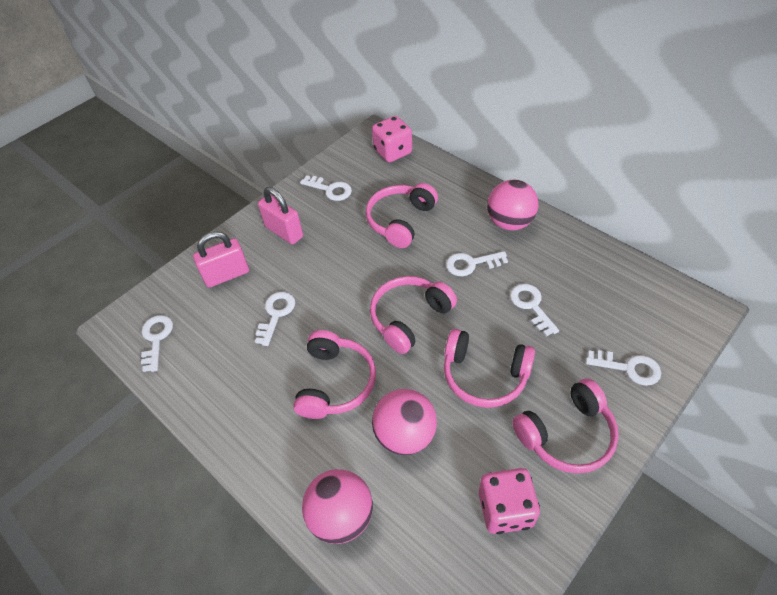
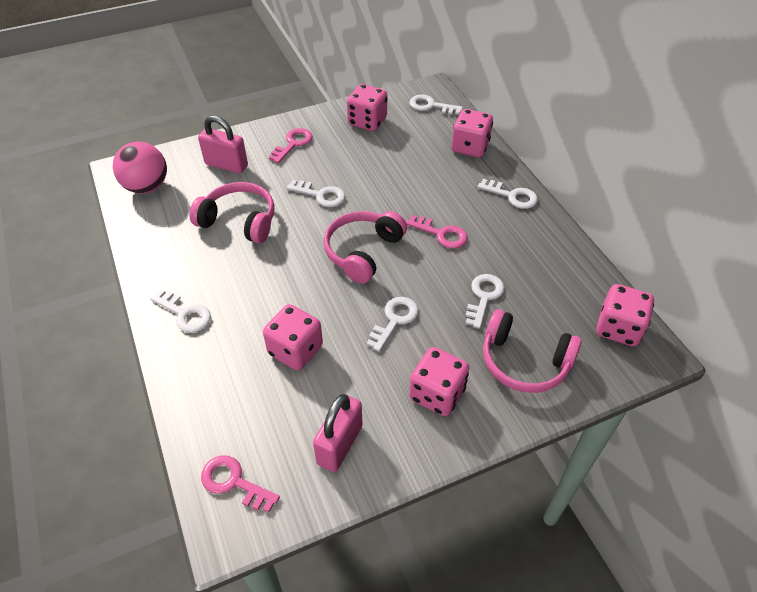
pink ball: [302,469,373,544] [372,389,437,455] [487,180,539,230] = 3 -> [113,142,167,194] = 1
pink dice: [372,116,412,162] [479,468,540,534] = 2 -> [263,304,323,370] [347,84,387,131] [409,347,469,416] [452,109,493,157] [596,284,654,346] = 5
pink headphones: [293,330,376,419] [366,183,438,248] [370,276,457,354] [444,329,535,408] [512,378,619,474] = 5 -> [189,182,275,243] [324,211,407,284] [483,309,581,393] = 3
pink key: none = 0 -> [201,455,280,512] [269,128,313,163] [406,215,468,249] = 3

